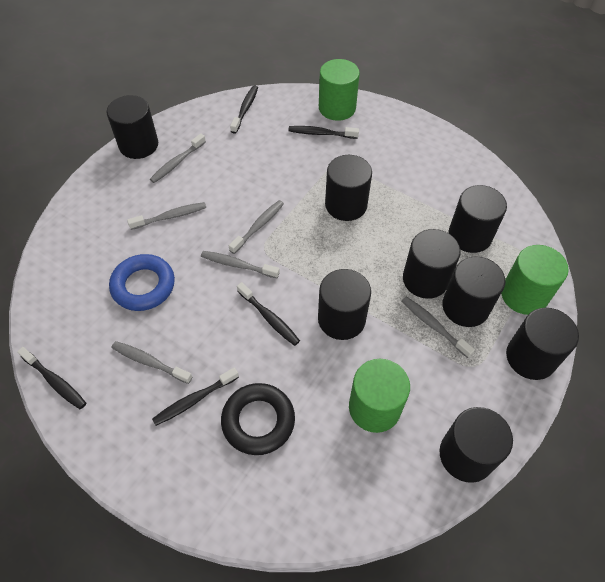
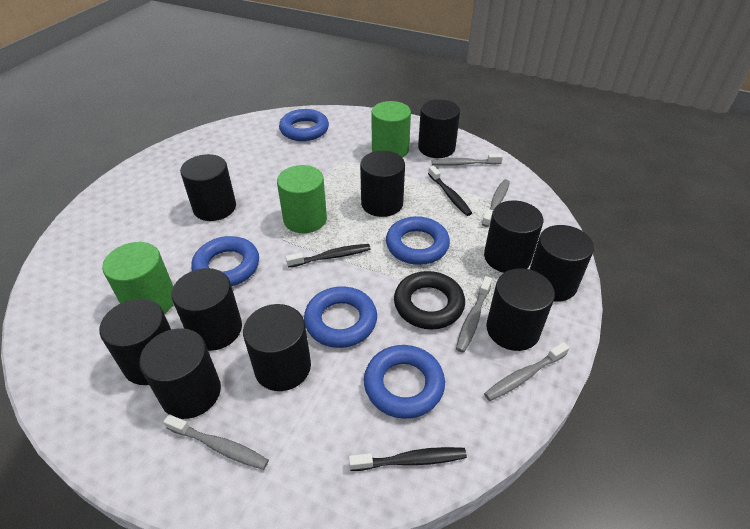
black cylinder: [107,95,158,159] [318,269,371,340] [325,155,372,221] [403,229,461,299] [440,407,513,483] [442,257,505,327] [448,185,507,253] [506,308,579,380] = 8 -> [99,299,171,385] [139,328,221,419] [171,268,242,351] [180,154,236,221] [243,304,311,391] [360,151,405,217] [418,99,460,158] [484,201,543,273] [486,268,555,351] [530,225,594,302] = 10
black toothbrush: [17,347,86,409] [152,367,239,426] [230,85,258,134] [237,282,300,346] [288,126,359,139] = 5 -> [286,244,371,268] [349,447,467,471] [428,166,472,216] = 3
blue ring: [109,254,175,311] = 1 -> [192,236,259,286] [279,109,329,141] [304,287,377,348] [364,345,445,419] [386,216,450,265] = 5
grey toothbrush: [112,341,192,384] [127,202,206,230] [150,133,206,183] [201,251,280,278] [229,200,284,254] [402,296,475,358] = 6 -> [163,414,269,470] [432,154,503,166] [456,276,492,353] [482,179,510,227] [484,342,570,401] = 5

